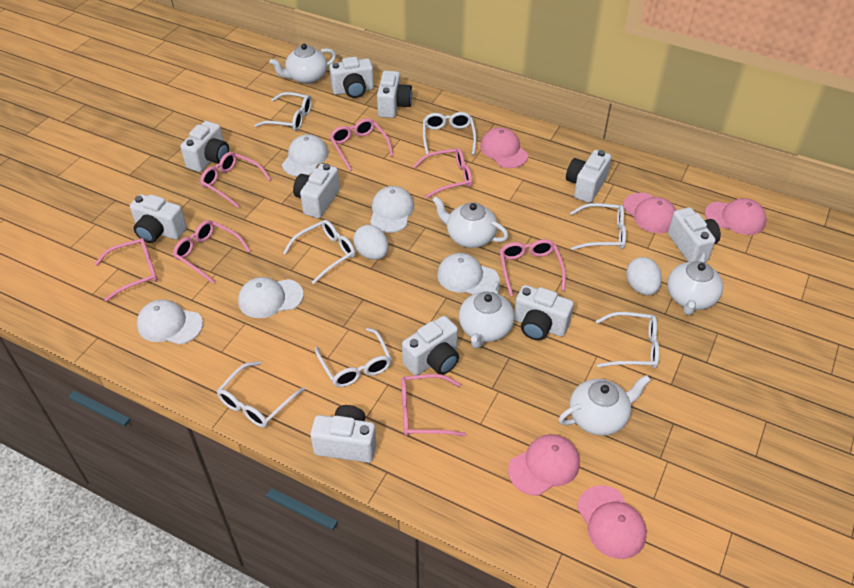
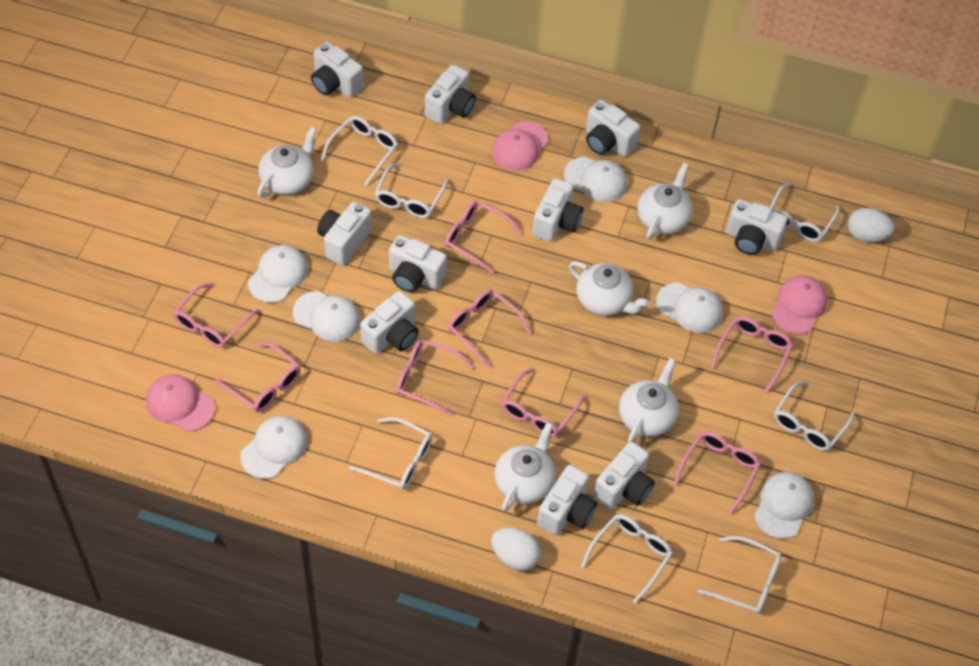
pink cap: [480,127,528,168] [508,434,580,496] [577,485,647,559] [623,193,676,233] [705,198,767,235] = 5 -> [146,374,215,432] [492,121,548,171] [772,275,828,334] = 3
pink glasses: [95,238,158,301] [173,220,251,284] [200,152,271,208] [329,118,394,171] [401,374,466,437] [413,148,472,199] [500,239,566,296] = 7 -> [173,282,259,348] [215,342,301,412] [396,339,474,416] [445,201,522,274] [448,289,531,368] [502,368,585,437] [673,431,761,515] [711,316,793,393] = 8
white cap: [137,300,203,345] [238,277,303,318] [282,134,328,176] [370,186,414,233] [437,253,499,295] = 5 -> [240,416,308,479] [248,245,308,303] [293,291,361,342] [564,157,627,202] [656,282,723,333] [754,472,814,539] = 6

